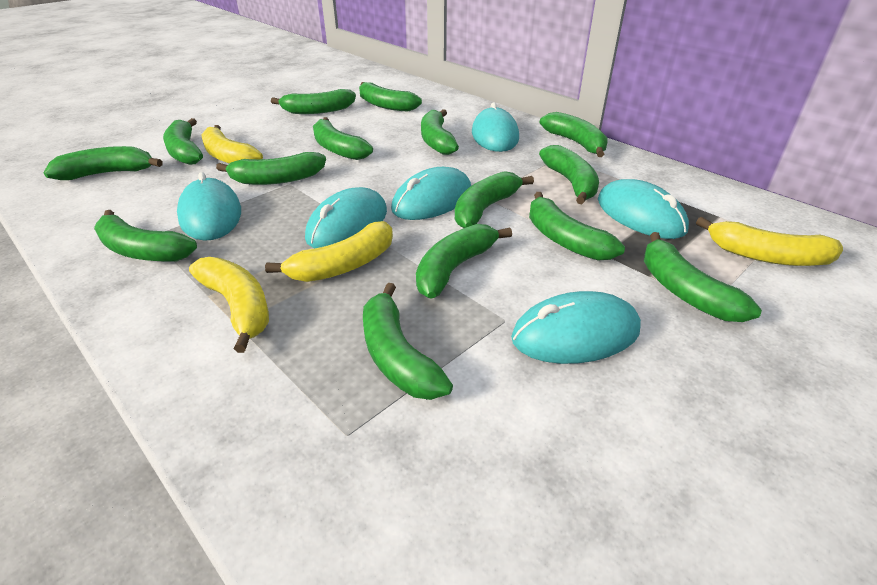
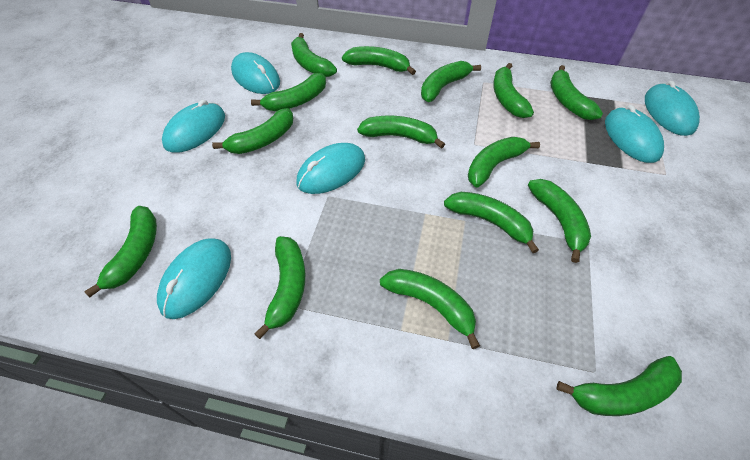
yellow banana: [189,257,269,353] [201,125,263,164] [265,221,393,282] [696,217,843,266] = 4 -> none = 0

